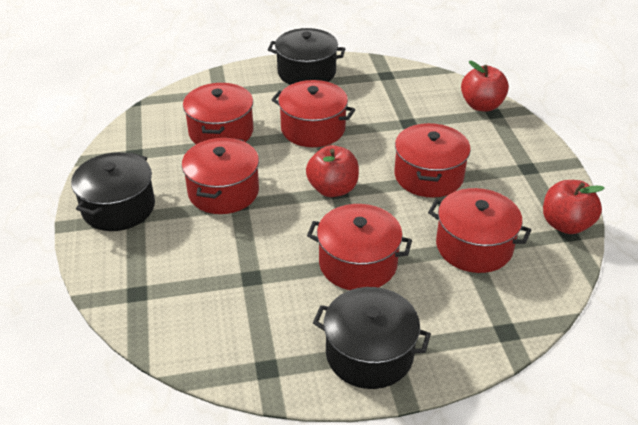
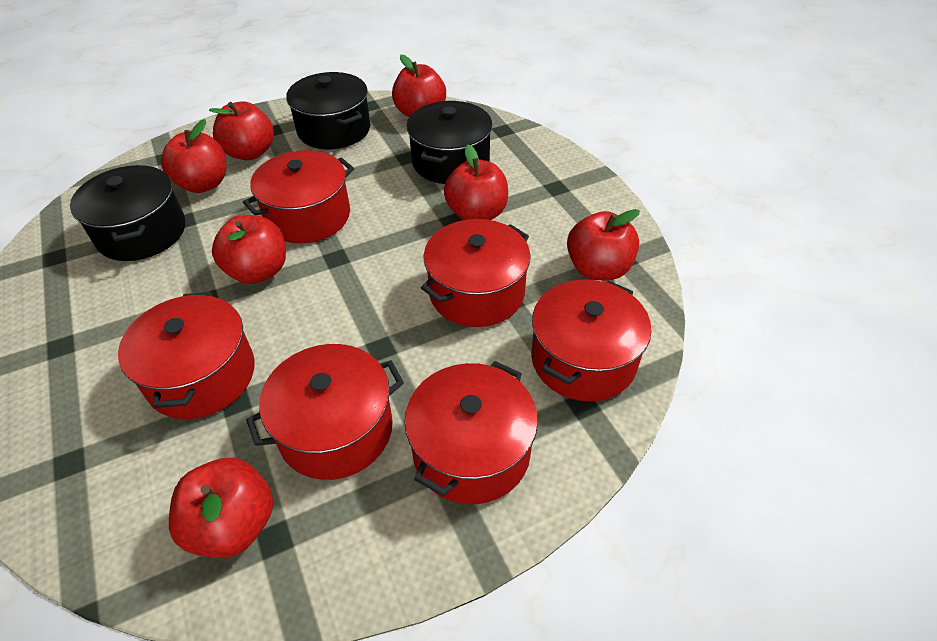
red apple: [306,145,359,197] [461,61,509,111] [543,180,604,234] = 3 -> [161,119,227,193] [169,458,273,558] [209,101,274,160] [212,215,286,284] [392,55,446,117] [444,145,508,220] [567,209,640,281] = 7

